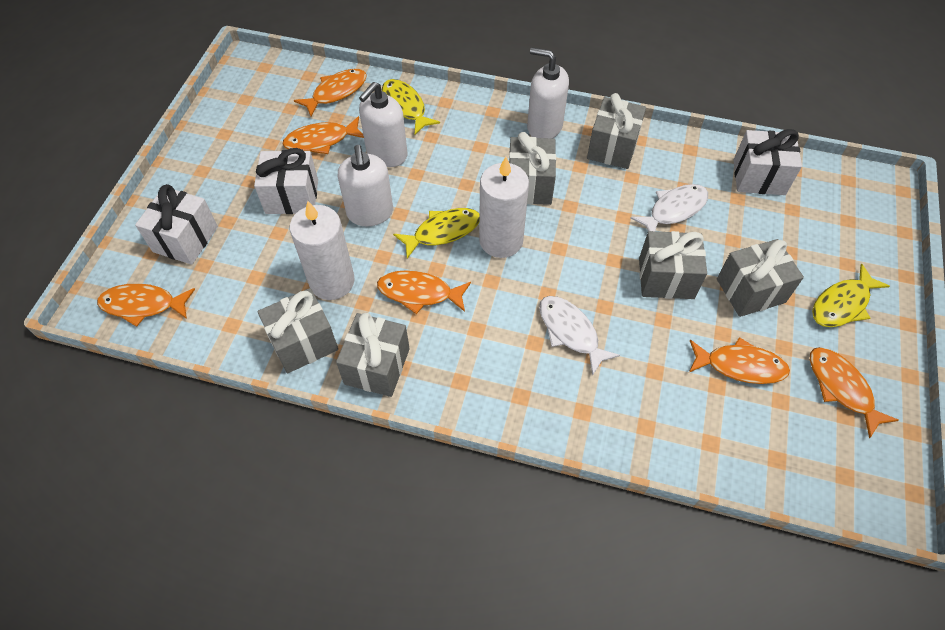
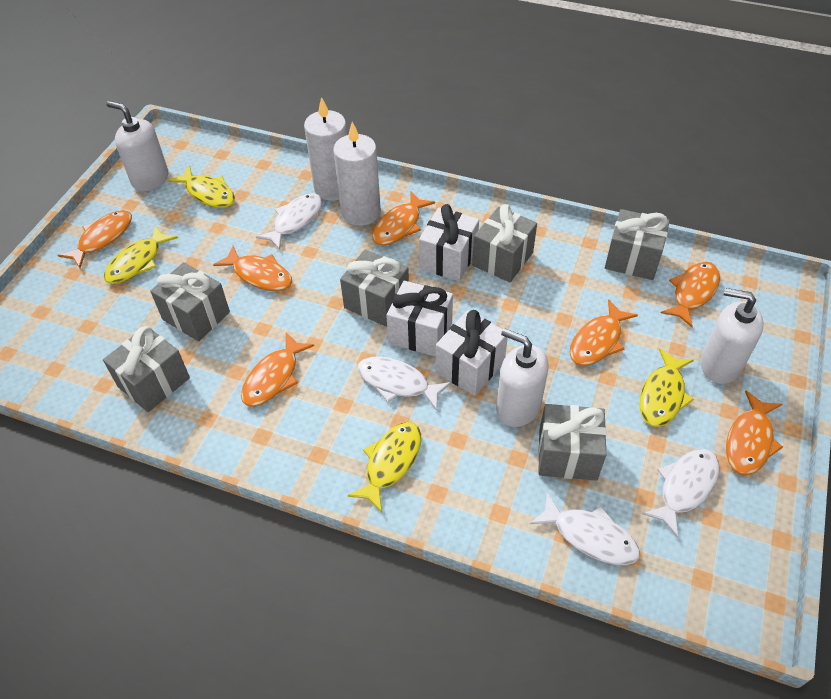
orange fish: [97,283,195,327] [283,116,364,154] [294,69,367,117] [377,270,471,314] [689,337,790,384] [810,347,899,439] = 6 -> [58,210,132,268] [213,246,292,291] [241,333,315,407] [372,192,435,246] [570,299,638,366] [661,262,720,327] [726,390,783,475] = 7
white fish: [539,296,620,376] [630,184,708,231] = 2 -> [256,193,322,250] [357,356,451,411] [530,493,640,565] [642,449,719,538] = 4
yellow fish: [382,79,440,135] [393,208,480,259] [812,264,890,327] = 3 -> [104,226,178,284] [168,165,235,208] [348,422,421,513] [640,348,694,427] = 4

